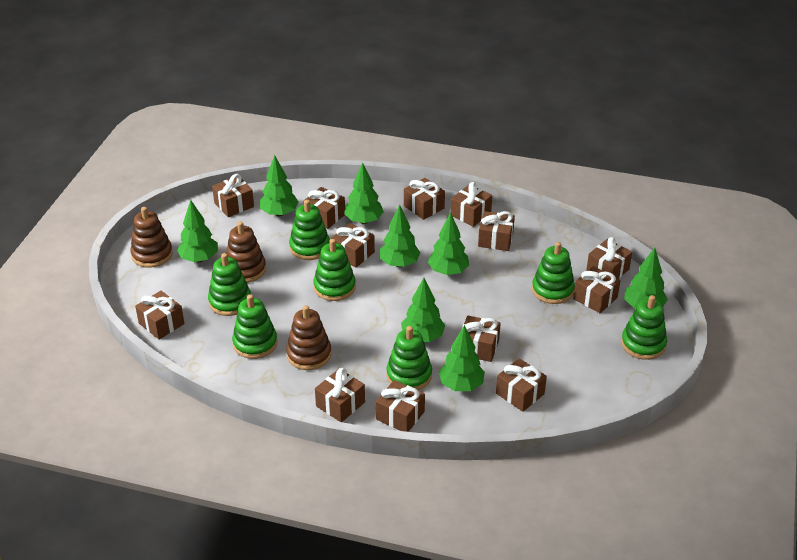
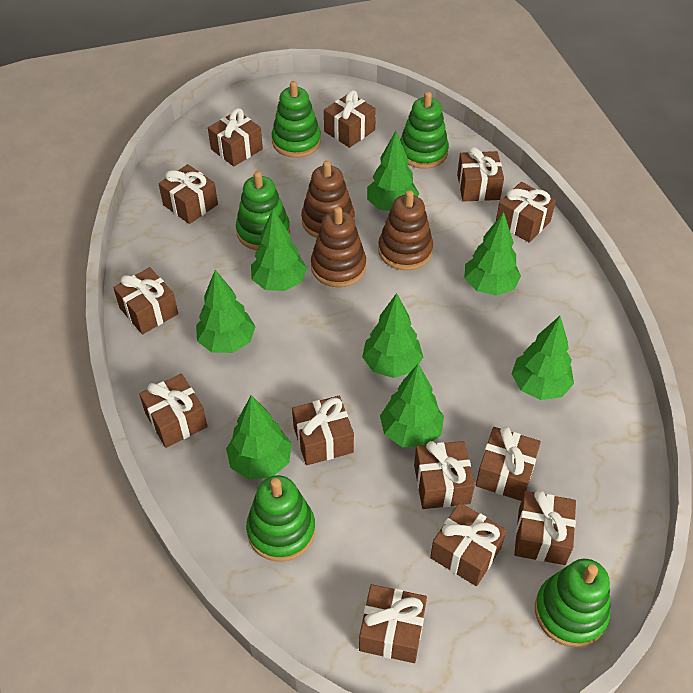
green stacking toy: [208,253,251,316] [232,294,277,359] [289,200,330,260] [313,239,356,301] [386,326,432,390] [532,242,575,304] [621,295,667,360] = 7 -> [236,171,290,250] [246,475,315,562] [272,81,321,158] [400,91,449,169] [535,559,611,647] = 5

